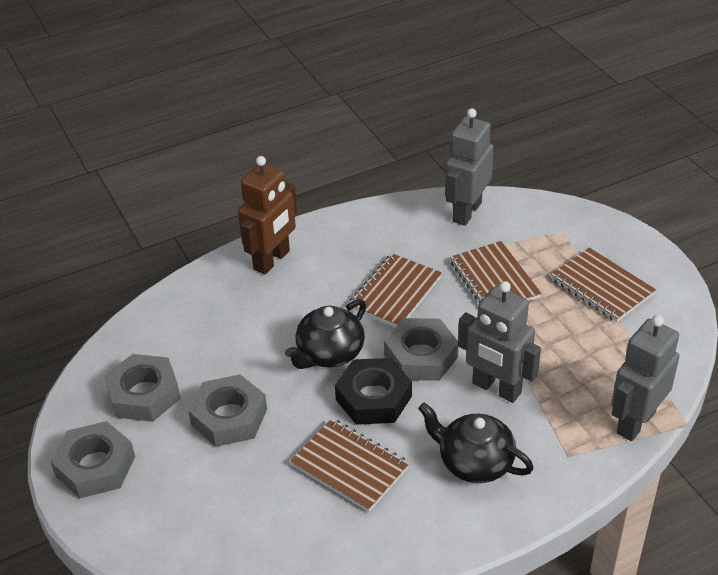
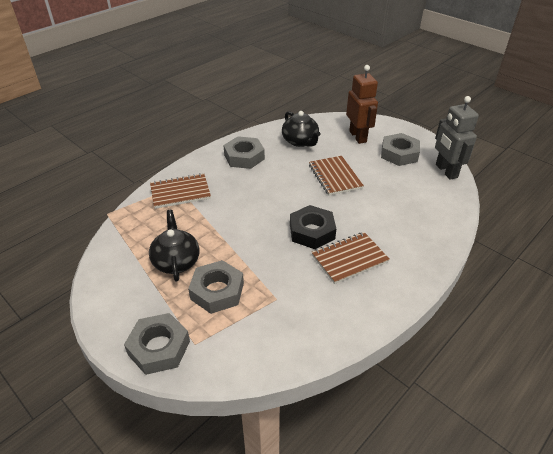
brown notebook: [290,418,410,512] [348,253,442,327] [450,241,542,303] [551,247,656,322] = 4 -> [150,173,211,209] [309,156,364,196] [311,232,390,284] = 3
grey robot: [445,108,494,226] [458,281,541,403] [611,315,680,441] = 3 -> [435,96,479,180] = 1

